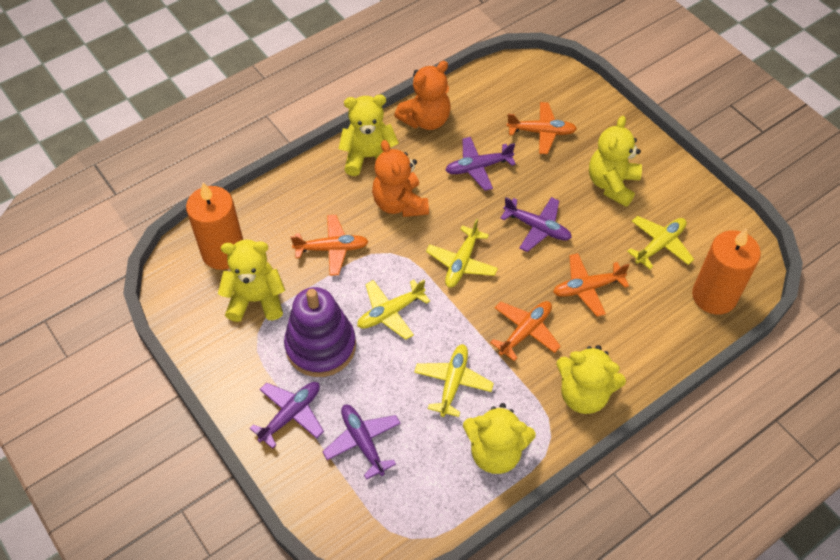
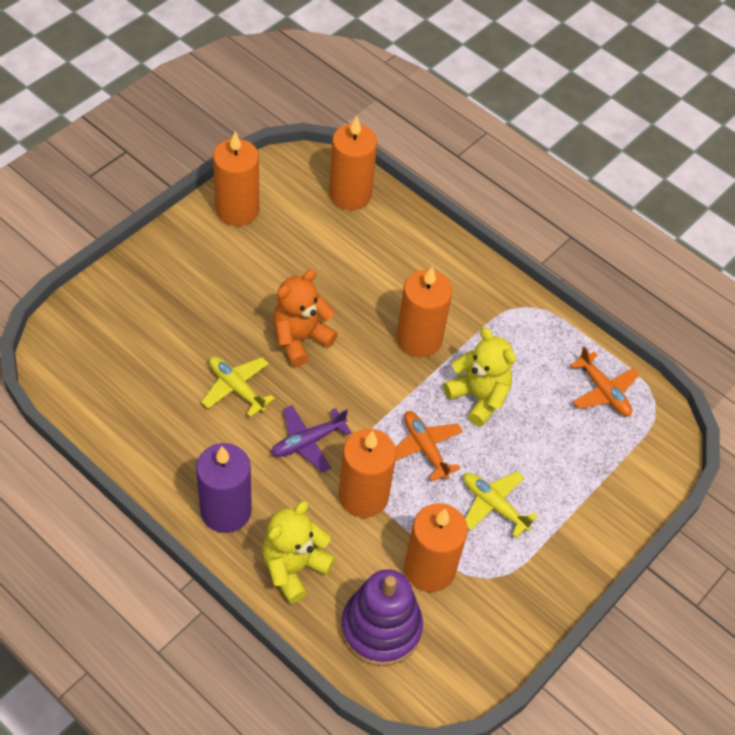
orange candle: [186,183,243,270] [692,229,761,315] = 2 -> [213,132,259,226] [329,116,377,210] [339,429,396,518] [397,267,452,357] [404,503,468,592] = 5
orange plane: [291,215,369,276] [490,301,561,361] [507,102,577,154] [553,253,629,317] = 4 -> [395,411,463,482] [570,346,640,416] = 2
orange teddy bear: [372,140,429,217] [394,61,451,130] = 2 -> [273,269,338,367] = 1
purple candle: none = 0 -> [196,443,252,533] = 1
purple plane: [250,382,324,449] [322,405,401,480] [445,137,516,191] [500,197,572,252] = 4 -> [271,405,352,473] = 1
yellow plane: [357,279,430,340] [414,344,494,417] [426,219,498,288] [627,216,694,269] = 4 -> [201,356,275,417] [463,471,538,538] = 2
yellow teddy bear: [218,240,285,322] [338,94,399,176] [463,403,536,474] [556,345,626,414] [589,116,642,207] = 5 -> [262,501,335,603] [443,328,516,427] = 2

